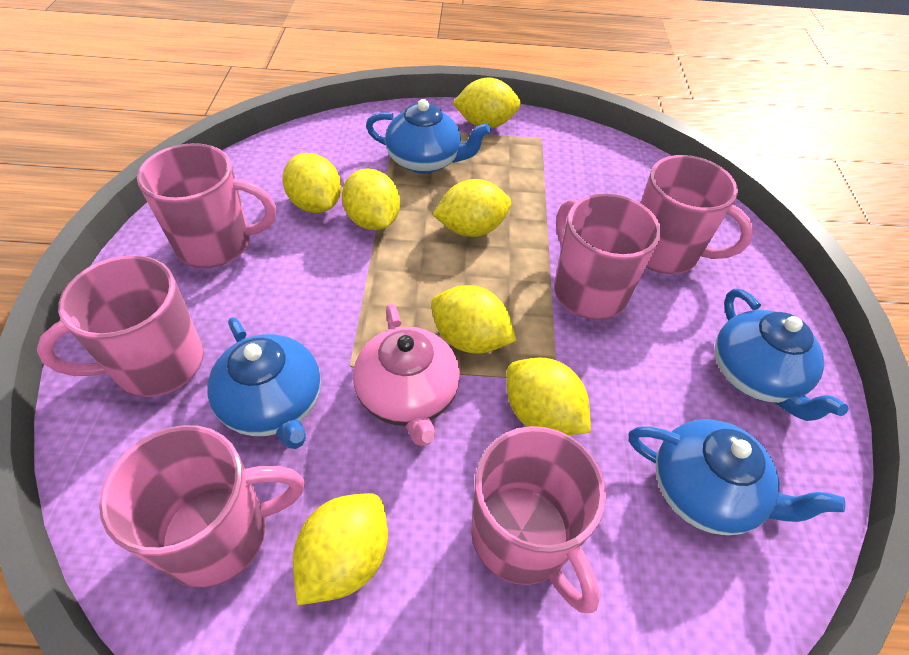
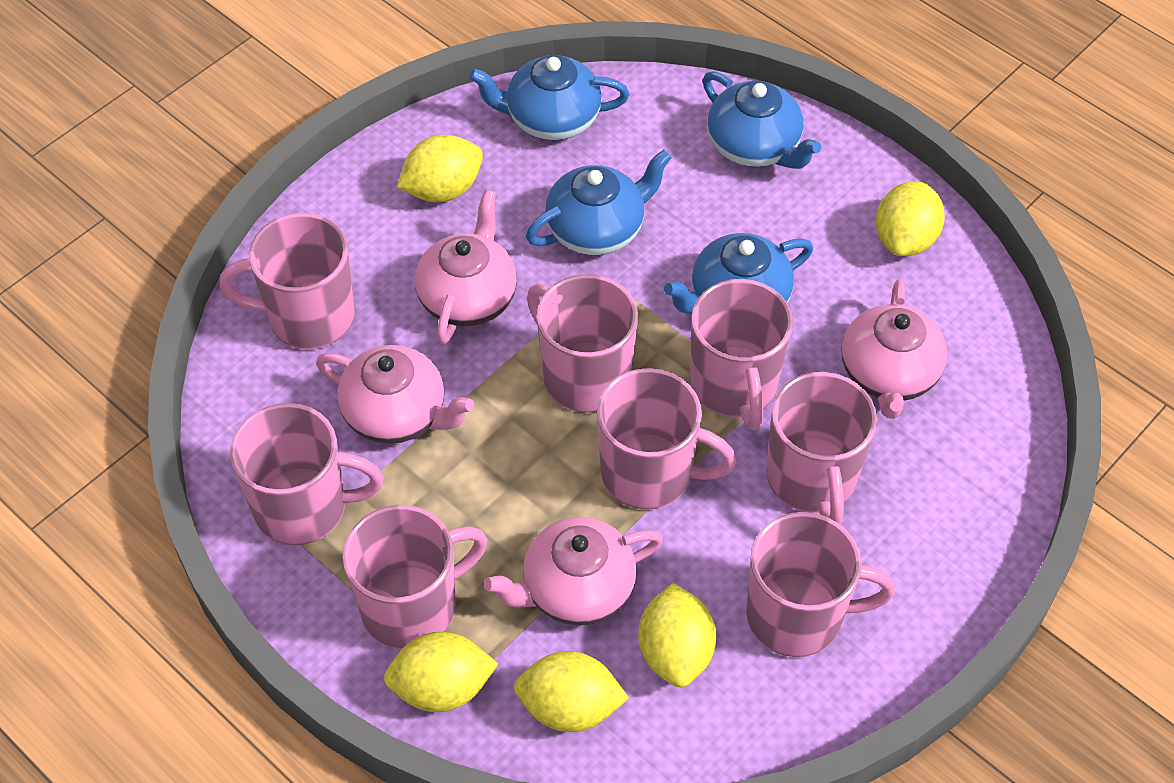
pink mug: [37,255,204,397] [99,425,304,588] [137,143,276,268] [472,426,606,613] [554,193,661,320] [641,155,754,274] = 6 -> [220,213,355,349] [230,403,383,545] [343,505,488,650] [527,274,638,413] [597,368,736,509] [690,279,793,430] [746,512,896,657] [767,372,877,525] = 8
pink teapot: [353,304,460,446] = 1 -> [316,345,474,444] [415,190,517,344] [484,517,663,626] [841,279,947,419] = 4
yellow lemon: [282,153,341,213] [293,493,388,605] [342,168,400,230] [431,285,517,354] [433,179,511,237] [452,77,521,128] [507,358,591,435] = 7 -> [384,632,498,712] [397,135,483,202] [514,651,629,732] [638,583,716,687] [876,182,945,256] = 5

